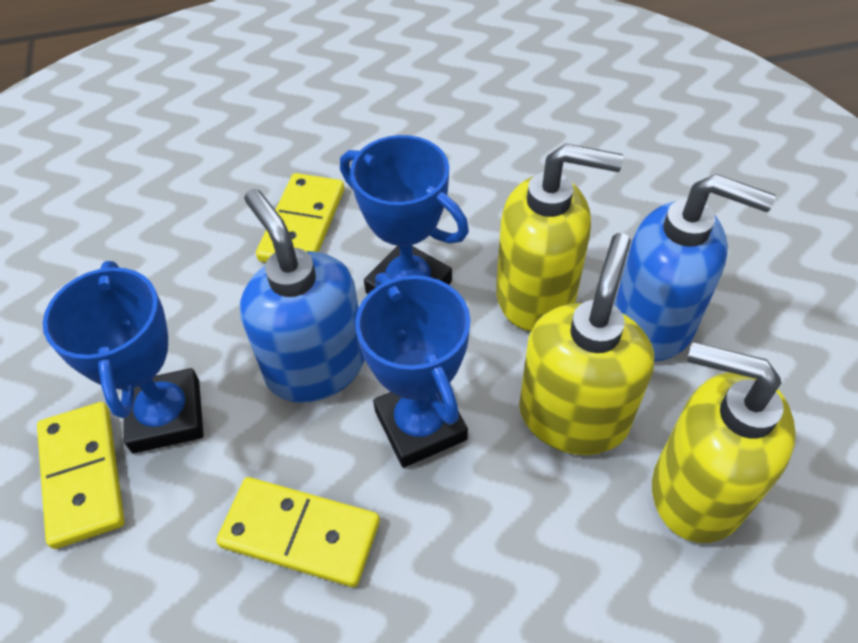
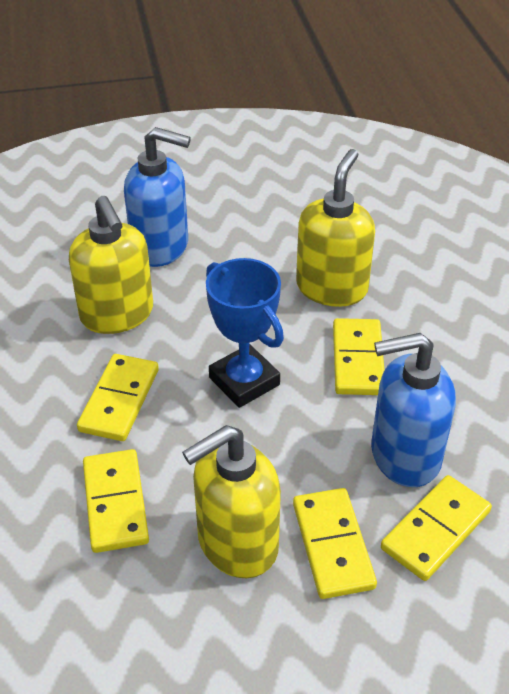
blue trophy: [43,261,204,453] [340,135,469,294] [355,273,470,468] = 3 -> [206,258,284,408] = 1
yellow domino: [37,402,125,549] [216,477,380,587] [256,173,345,262] = 3 -> [77,354,159,441] [83,449,149,553] [293,488,377,599] [333,318,384,395] [381,475,492,581] = 5

